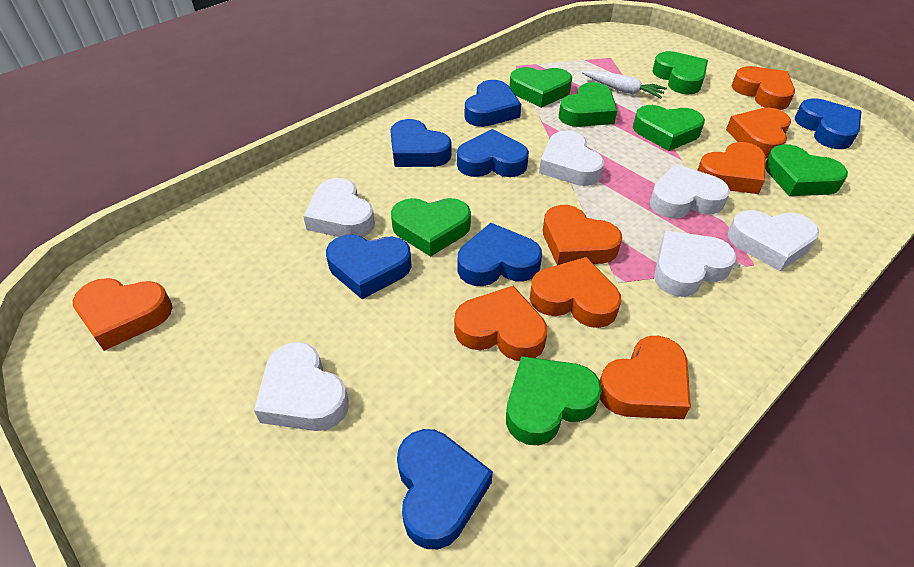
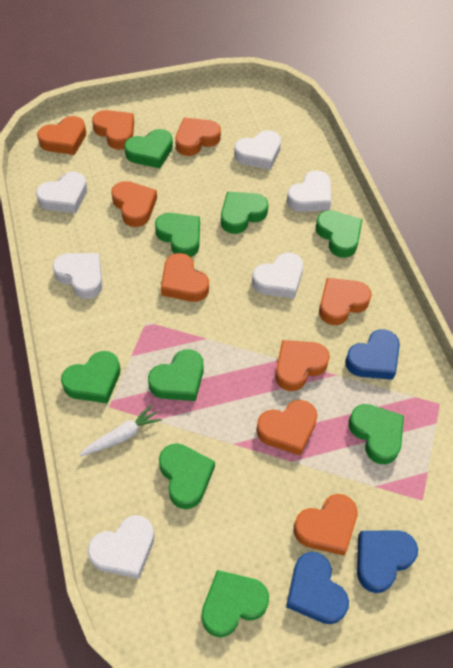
blue heart: [326,234,412,299] [390,119,452,167] [397,429,493,549] [457,129,529,177] [458,223,542,286] [465,80,521,127] [795,98,861,149] = 7 -> [286,552,349,624] [345,329,400,380] [357,530,418,593] = 3
green heart: [391,198,471,257] [506,356,602,445] [509,67,572,108] [559,82,617,127] [633,105,705,151] [653,51,708,94] [765,144,848,196] = 7 -> [61,351,121,403] [124,129,173,168] [148,349,203,401] [155,213,200,257] [159,444,215,509] [201,570,269,637] [221,192,268,234] [316,210,363,258] [349,404,404,464] = 9
orange heart: [72,278,173,351] [454,286,547,361] [530,257,621,328] [543,205,622,265] [600,336,691,419] [697,142,766,194] [726,108,791,158] [732,66,795,110] = 8 -> [37,116,86,155] [92,110,134,150] [111,181,157,227] [161,253,209,302] [175,118,221,156] [256,400,317,456] [275,340,330,391] [294,494,357,556] [319,278,372,325] = 9

